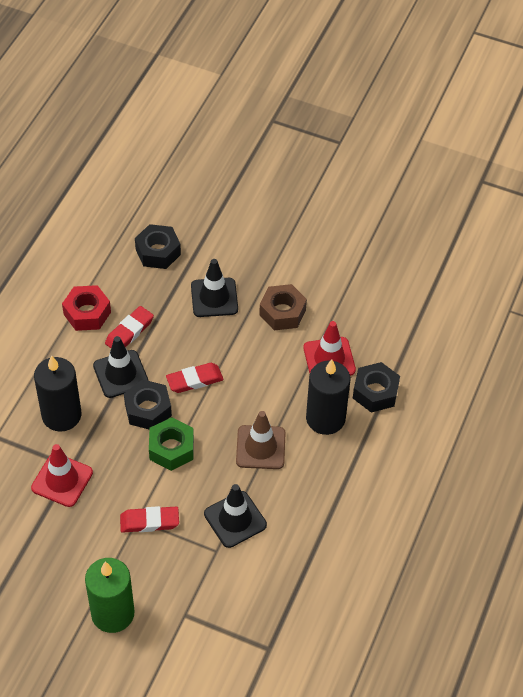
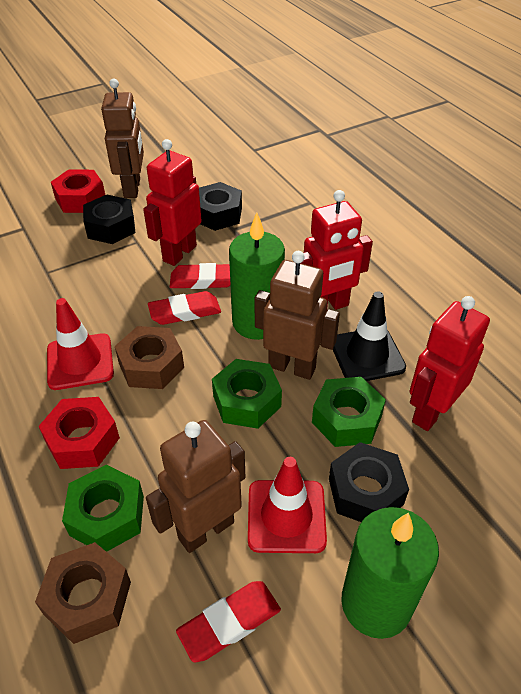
black candle: [34,355,81,432] [306,359,350,435] = 2 -> none = 0
black traffic cone: [93,336,149,398] [191,259,238,317] [204,484,267,548] = 3 -> [333,291,406,381] = 1
brown nut: [259,284,307,330] = 1 -> [35,542,131,644] [115,326,184,389] = 2
brown robot: none = 0 -> [101,78,144,198] [146,420,245,553] [254,251,340,380] = 3
brown traffic cone: [236,411,285,469] = 1 -> none = 0
green candle: [85,558,135,633] = 1 -> [229,212,285,340] [341,507,439,639] = 2
green nut: [149,417,194,471] = 1 -> [62,465,144,552] [212,359,282,429] [312,377,386,447] = 3
red nut: [62,285,111,331] = 1 -> [39,397,120,469] [51,170,105,213] = 2
red robot: none = 0 -> [143,139,202,266] [301,190,373,311] [410,296,490,431] = 3

